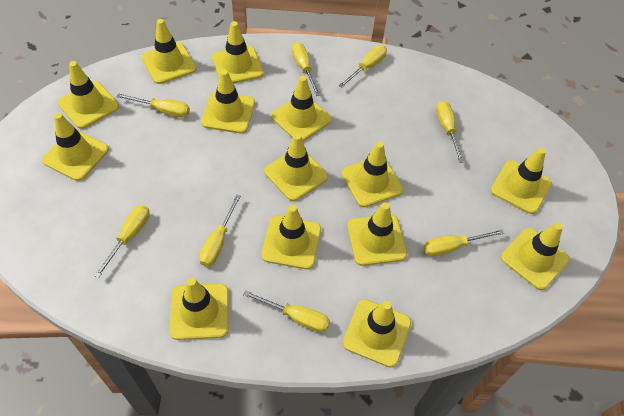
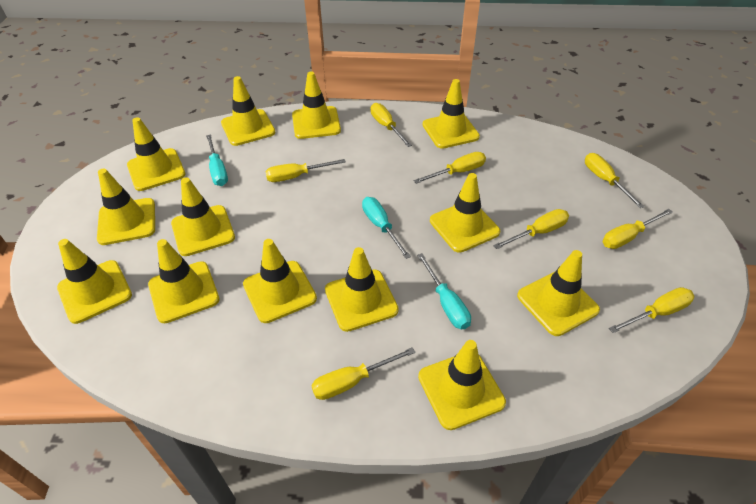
turquoise screwdriver: none = 0 -> [206,135,228,186] [362,197,411,259] [417,253,471,329] = 3
yellow traffic cone: [42,113,109,181] [58,61,119,129] [142,19,196,84] [170,278,229,340] [201,70,255,133] [212,21,263,84] [261,205,321,269] [264,134,328,201] [271,76,332,141] [341,141,403,207] [343,299,411,368] [347,202,407,266] [491,148,552,214] [501,222,570,290] = 14 -> [57,239,132,324] [97,169,155,245] [127,117,186,191] [148,239,220,323] [171,177,235,256] [221,76,275,146] [243,239,317,323] [292,72,341,139] [325,247,399,332] [418,340,506,430] [423,79,480,149] [430,173,500,253] [517,250,600,336] = 13

